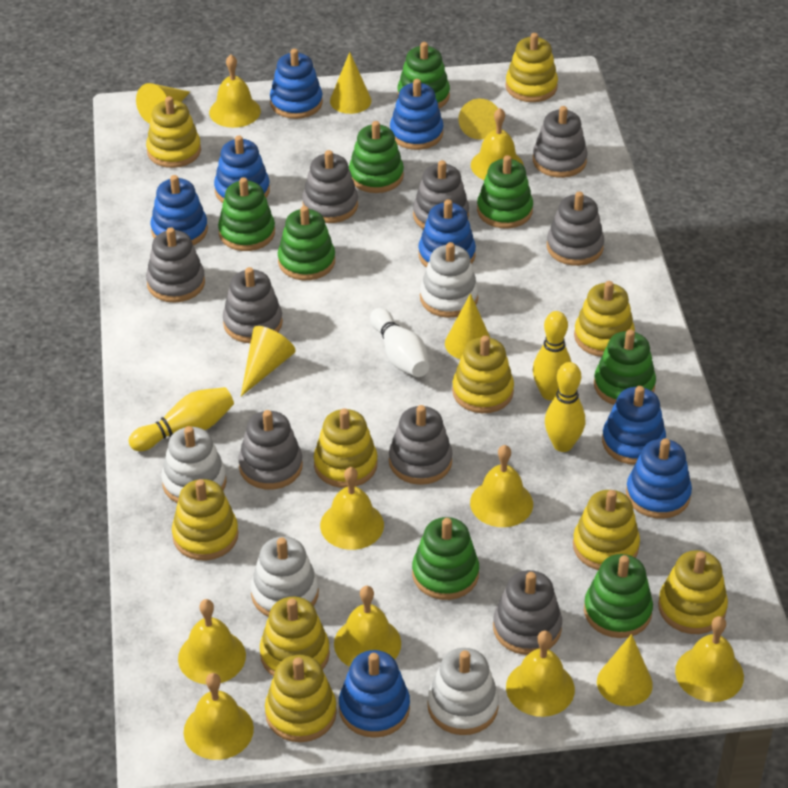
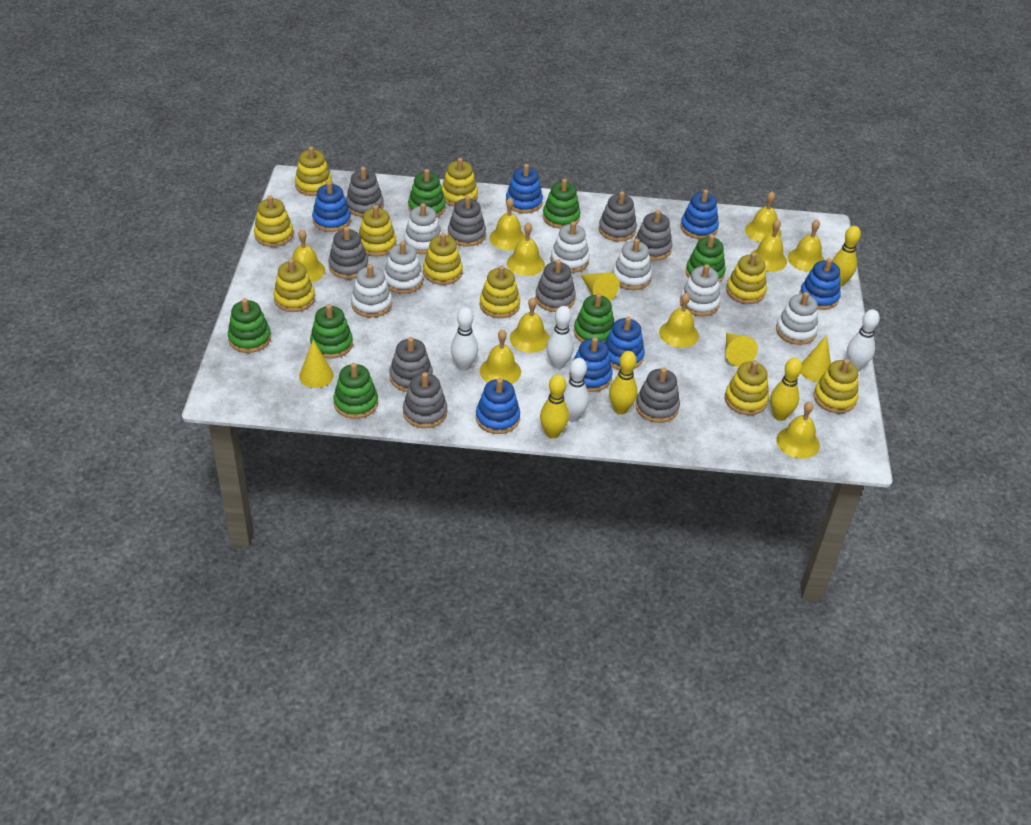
blue stacking toy: [150,175,208,245] [214,135,270,203] [270,49,323,119] [339,650,410,738] [390,79,443,150] [418,199,476,268] [602,386,666,465] [626,438,692,519] = 8 -> [312,181,351,232] [476,378,520,434] [506,164,543,213] [569,337,612,392] [605,316,645,370] [681,189,719,239] [799,258,841,310] = 7
green stacking toy: [218,177,275,251] [278,206,335,280] [349,121,404,193] [397,42,450,108] [412,517,479,600] [477,155,533,229] [584,554,653,638] [594,329,656,405] = 8 -> [228,298,271,353] [310,304,353,359] [333,363,378,419] [408,169,446,217] [543,179,580,229] [574,293,614,343] [686,234,726,283] = 7
white bowling pin: [370,308,429,377] = 1 -> [451,307,478,371] [546,306,574,369] [563,358,589,422] [847,309,880,372] = 4
white stacking toy: [161,426,227,503] [251,536,319,617] [420,242,479,318] [428,648,499,735] = 4 -> [351,264,392,318] [384,241,423,294] [404,203,442,254] [550,222,590,273] [612,239,652,290] [680,264,721,316] [776,292,818,345] = 7
yellow bell: [178,599,246,685] [184,673,254,760] [209,55,261,128] [320,467,384,550] [334,586,401,667] [470,445,533,527] [471,108,524,180] [506,630,575,717] [675,616,744,702] = 9 -> [292,229,325,283] [480,329,521,384] [489,197,526,250] [507,222,545,276] [510,297,549,353] [659,293,699,348] [745,191,781,242] [750,219,787,272] [776,401,820,459] [788,219,825,272] = 10
yellow bowling pin: [129,387,234,451] [533,311,571,400] [545,362,585,452] = 3 -> [540,374,569,439] [609,351,637,414] [770,358,802,421] [832,226,861,286] = 4
yellow cone: [136,83,190,123] [241,326,296,396] [330,52,371,114] [445,294,490,359] [458,99,498,139] [597,634,653,706] = 6 -> [299,340,334,388] [581,272,619,301] [726,333,758,367] [801,335,831,382] = 4

